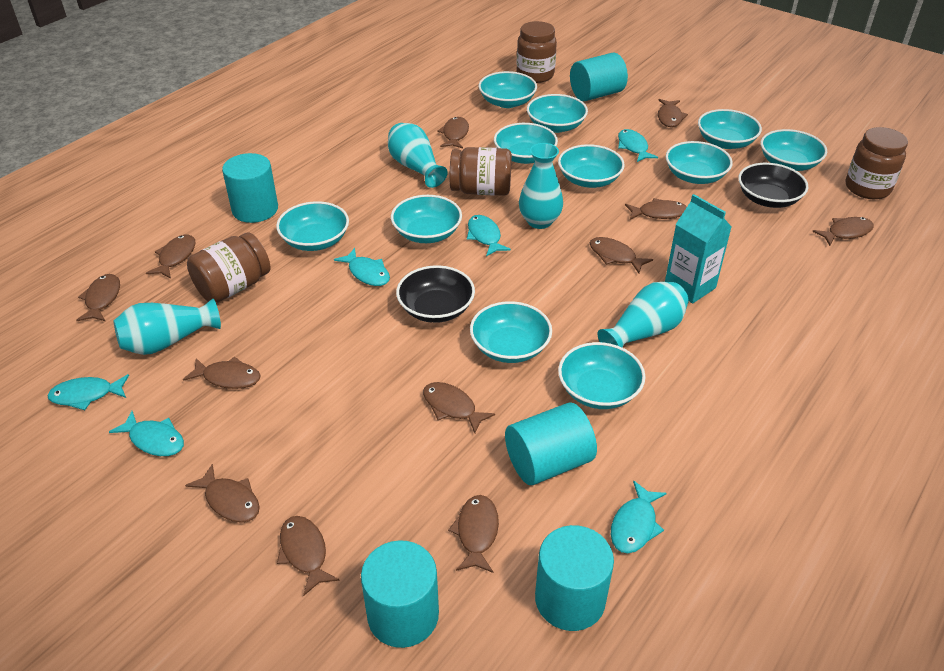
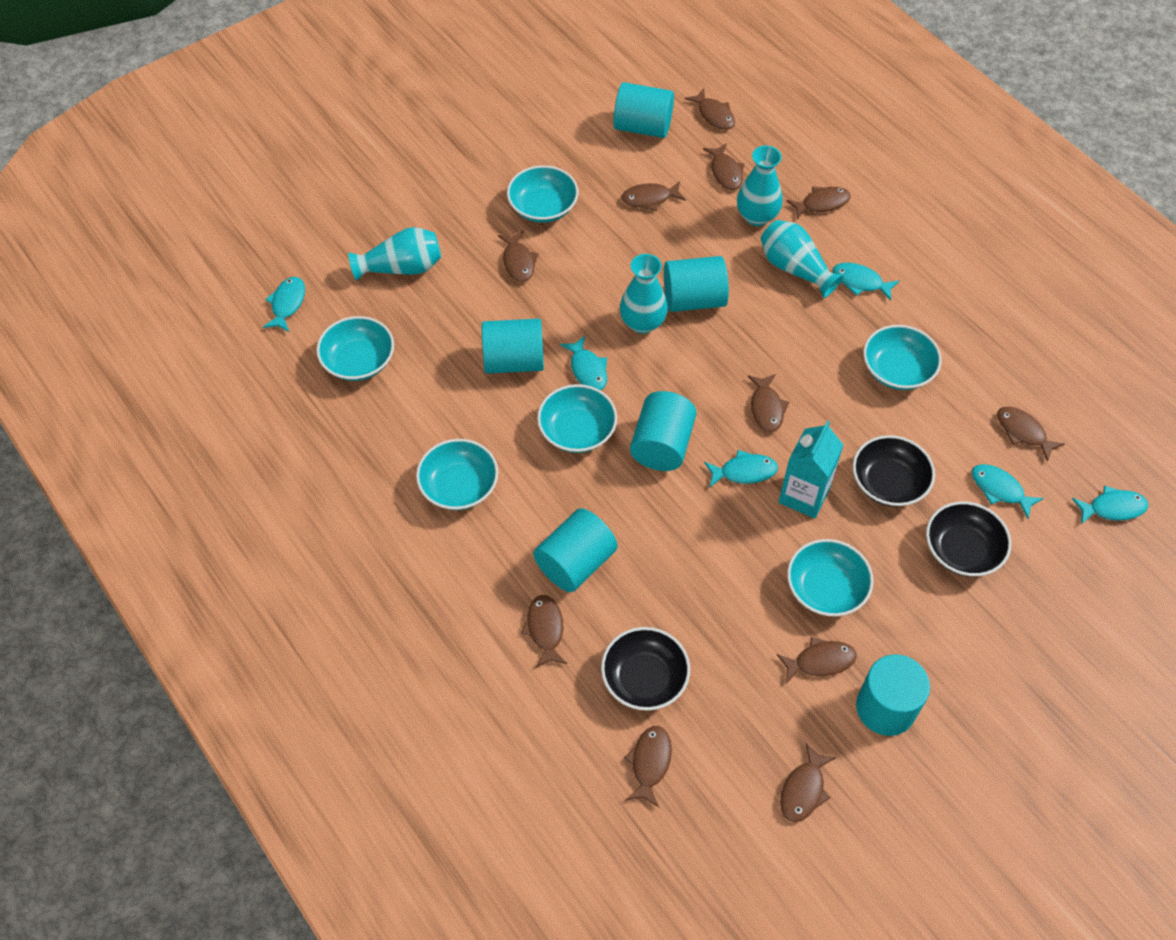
black bowl: [396,265,475,323] [738,163,808,208] = 2 -> [601,627,690,711] [853,435,935,507] [926,502,1011,576] = 3
brown fish: [76,274,120,321] [146,235,195,279] [183,357,261,389] [185,464,260,523] [277,516,340,596] [423,382,495,433] [437,117,469,148] [448,495,499,573] [590,237,653,273] [625,198,687,220] [658,99,688,127] [812,217,874,246] = 12 -> [498,231,539,282] [521,595,567,668] [621,181,686,211] [624,726,672,807] [685,89,735,130] [703,143,745,190] [748,374,789,432] [777,637,857,684] [780,743,837,822] [787,186,851,219] [997,407,1065,462] = 11
brown jar: [187,233,270,303] [450,147,512,196] [517,21,557,83] [846,127,908,199] = 4 -> none = 0
turquoise bowl: [276,201,349,251] [391,195,462,243] [470,301,552,363] [479,71,537,108] [494,123,558,164] [527,94,588,133] [558,144,625,188] [558,342,645,409] [666,141,733,184] [698,109,762,149] [761,129,827,171] = 11 -> [316,316,394,381] [416,439,498,510] [507,165,578,223] [537,384,617,453] [787,539,874,617] [863,325,942,390] = 6
turquoise cylinder: [222,153,278,223] [361,540,439,648] [505,402,597,485] [535,525,614,631] [570,53,628,101] = 5 -> [482,319,544,374] [533,508,617,592] [613,82,674,138] [630,391,696,471] [664,256,729,312] [856,654,930,736] = 6

